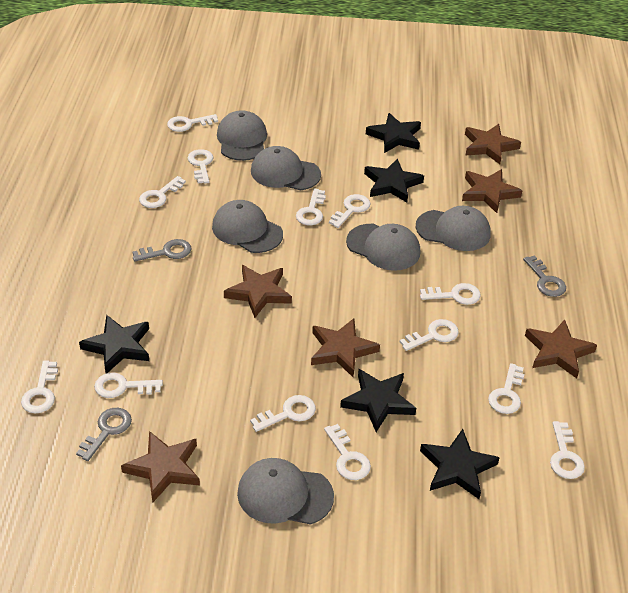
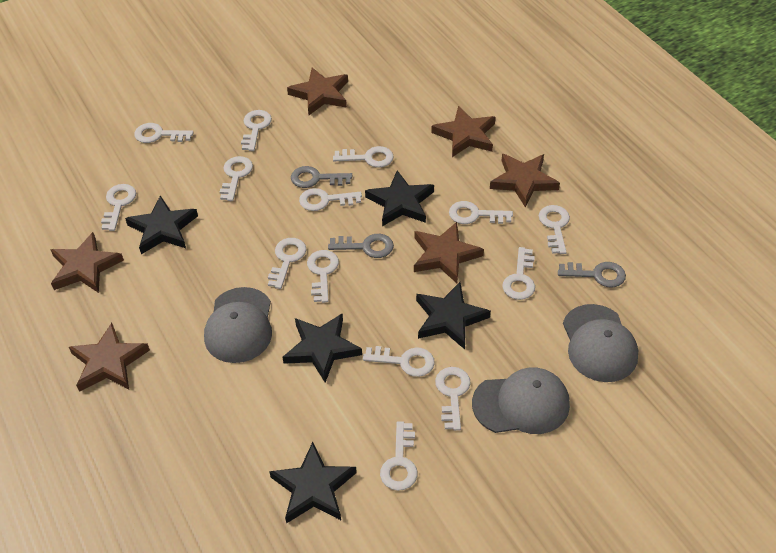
grey cap: [212,200,283,253] [217,110,267,161] [237,458,334,525] [251,146,321,191] [346,224,420,271] [416,206,491,251] = 6 -> [204,287,272,363] [472,368,570,434] [563,304,638,382] = 3
white key: [21,361,58,414] [94,373,163,398] [139,176,186,208] [167,114,218,132] [188,149,214,183] [250,395,316,432] [296,189,326,225] [324,424,371,480] [329,194,371,228] [400,319,459,351] [420,283,481,305] [488,363,524,414] [550,421,585,479] = 13 -> [101,184,136,231] [134,123,194,143] [220,156,253,201] [241,110,272,151] [268,238,306,289] [299,188,362,211] [307,250,339,303] [333,146,394,168] [363,346,435,377] [380,421,418,491] [435,367,471,431] [449,201,513,224] [502,247,535,300] [539,205,570,254] = 14

